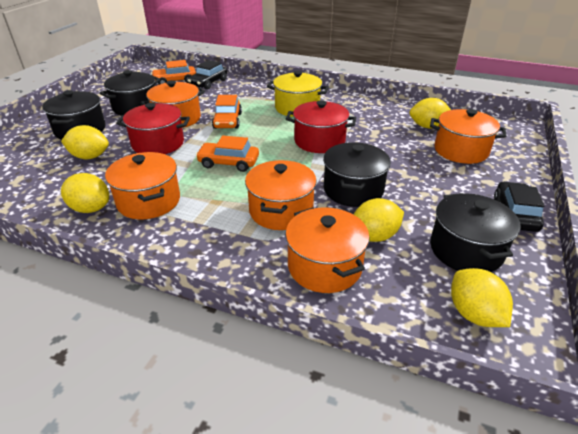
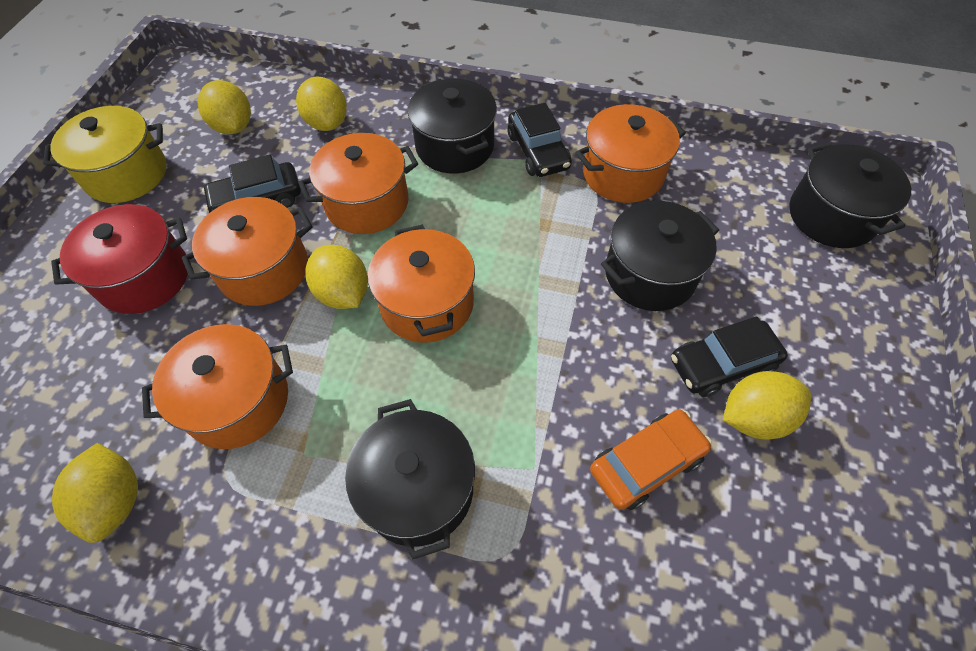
black car: [188,60,227,90] [494,181,544,232] = 2 -> [202,154,301,213] [508,103,572,177] [671,316,788,397] = 3
orange car: [151,60,196,85] [196,135,259,172] [212,95,242,129] = 3 -> [590,410,712,510] = 1
red pot: [116,103,190,154] [285,100,356,153] = 2 -> [51,204,188,314] = 1

